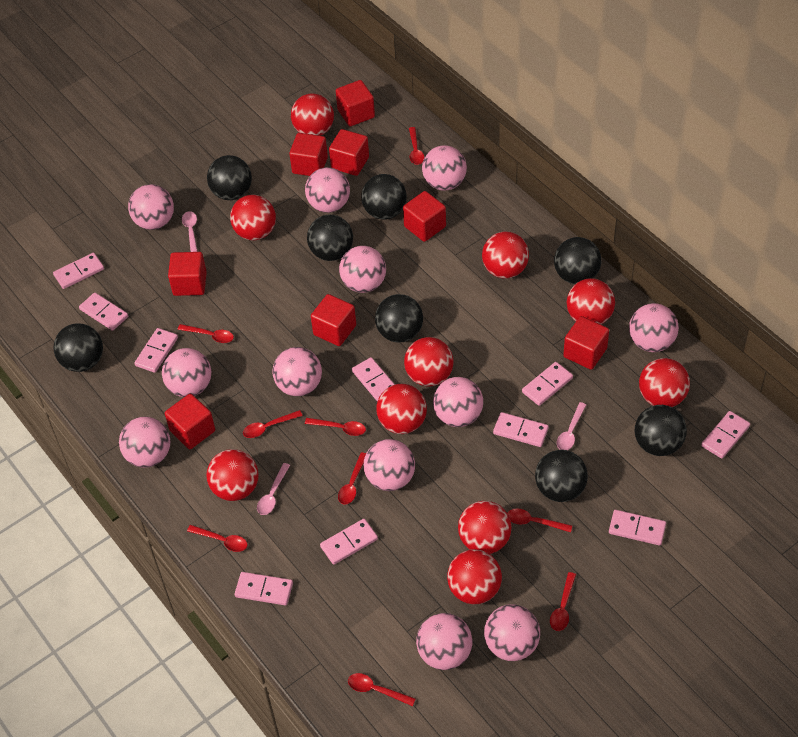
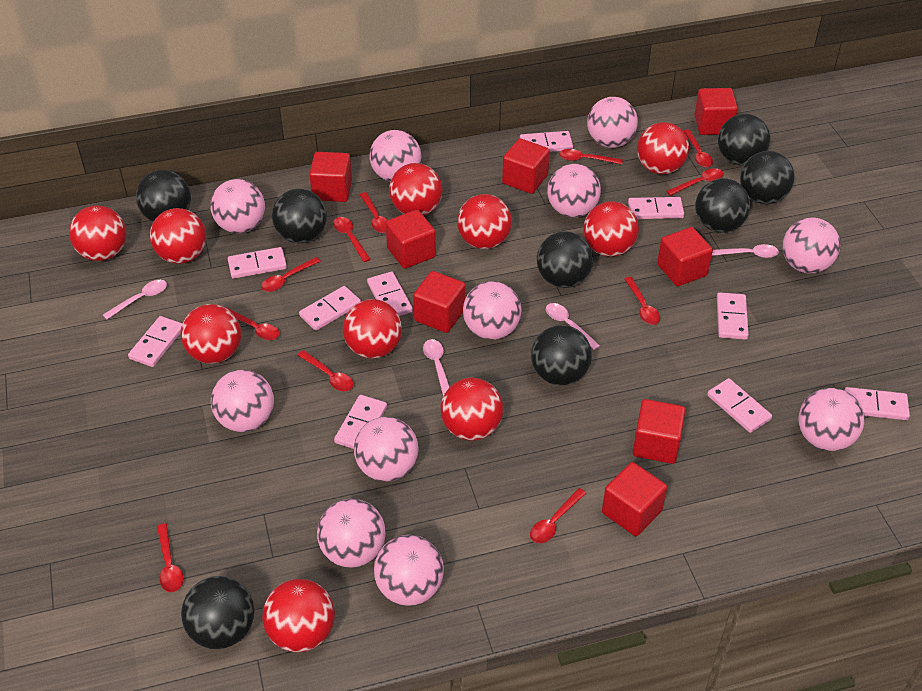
pink ball: [119,417,170,468] [128,184,174,230] [162,348,211,397] [272,347,322,396] [305,167,350,213] [339,246,386,293] [364,439,415,491] [416,613,472,670] [422,145,467,191] [433,377,483,427] [484,604,540,661] [629,303,679,352] = 12 -> [210,179,265,233] [211,370,274,432] [317,499,386,568] [354,417,419,481] [370,130,421,182] [374,535,444,606] [463,281,521,340] [547,164,601,217] [587,97,638,148] [783,218,840,273] [799,388,864,451] = 11
pink spoon: [182,211,197,252] [257,463,290,515] [557,402,586,450] = 3 -> [103,280,167,319] [423,339,449,396] [546,303,600,350] [712,244,779,258] = 4
red spoon: [178,324,234,343] [187,525,248,552] [243,410,303,438] [305,418,366,436] [338,452,366,505] [348,673,415,706] [409,127,424,165] [507,509,572,532] [550,572,576,631] = 9 -> [157,523,183,592] [225,307,280,340] [261,257,321,292] [298,350,354,391] [333,217,371,262] [360,192,388,233] [530,488,586,543] [559,149,623,165] [624,277,660,325] [667,168,724,196] [683,129,713,168] = 11

